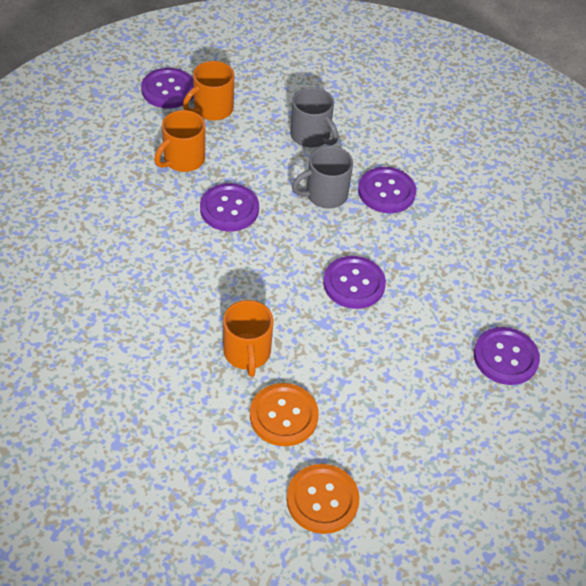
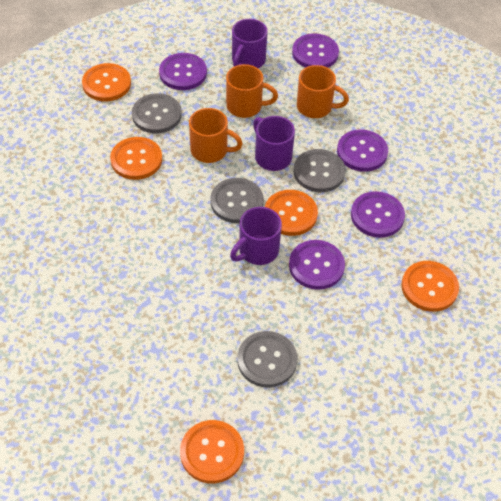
grey button: none = 0 -> [132,93,182,133] [210,178,264,223] [237,331,297,388] [293,149,346,192] = 4
grey mug: [290,87,338,148] [292,146,353,208] = 2 -> none = 0
orange button: [250,383,319,446] [287,464,360,534] = 2 -> [82,63,131,102] [110,137,162,180] [180,420,244,484] [265,190,318,236] [401,261,459,312] = 5
purple mug: none = 0 -> [230,207,282,265] [232,19,268,68] [253,116,295,171] = 3

